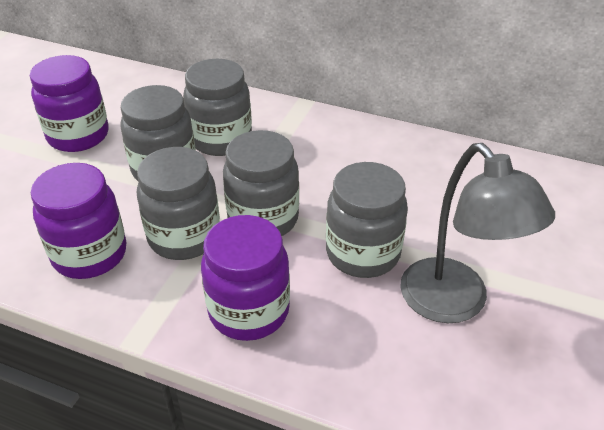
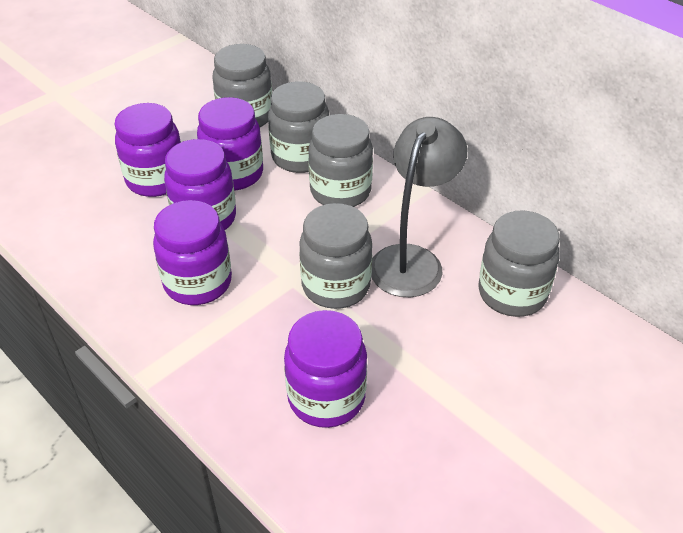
purple jar: [30,55,108,152] [31,163,127,279] [201,215,290,341] = 3 -> [115,103,181,197] [153,200,232,305] [164,139,236,230] [197,97,263,191] [284,310,367,428] = 5

